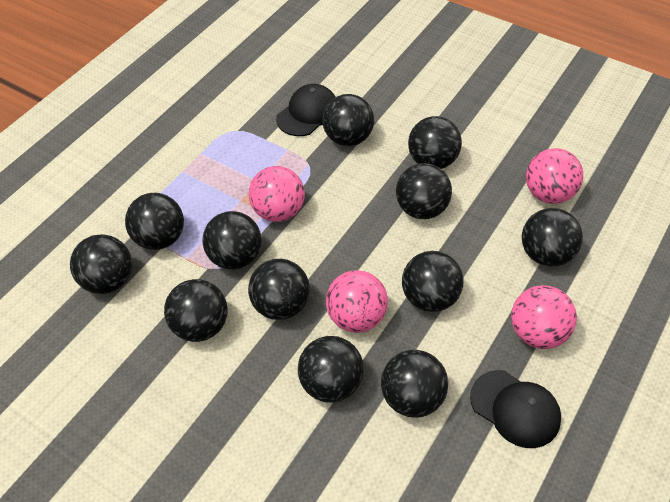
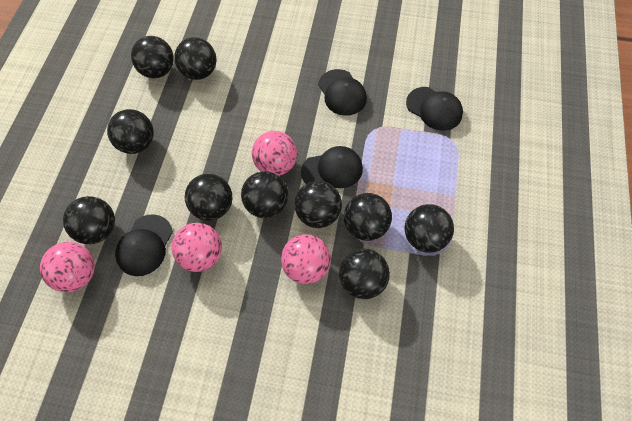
black ball: [70,234,132,294] [125,193,184,250] [164,279,228,342] [202,211,262,270] [248,259,310,320] [298,336,364,403] [322,94,374,146] [381,350,448,418] [396,163,452,219] [402,251,464,312] [408,116,462,169] [522,208,583,267] = 12 -> [63,196,115,244] [107,109,154,154] [131,36,174,79] [174,37,216,80] [184,174,232,221] [241,171,288,218] [295,181,342,228] [339,249,390,299] [344,193,392,241] [404,204,454,253] = 10
black cap: [276,84,335,136] [470,370,561,448] = 2 -> [115,214,173,276] [301,146,363,188] [318,69,367,116] [406,87,463,130] = 4

